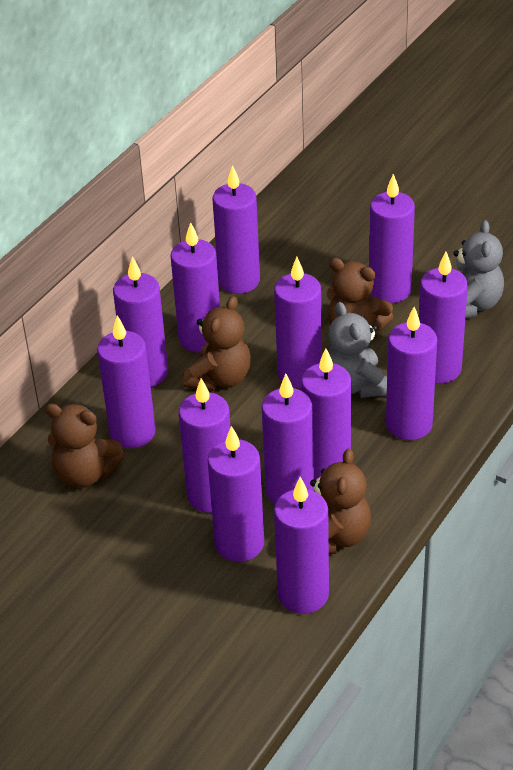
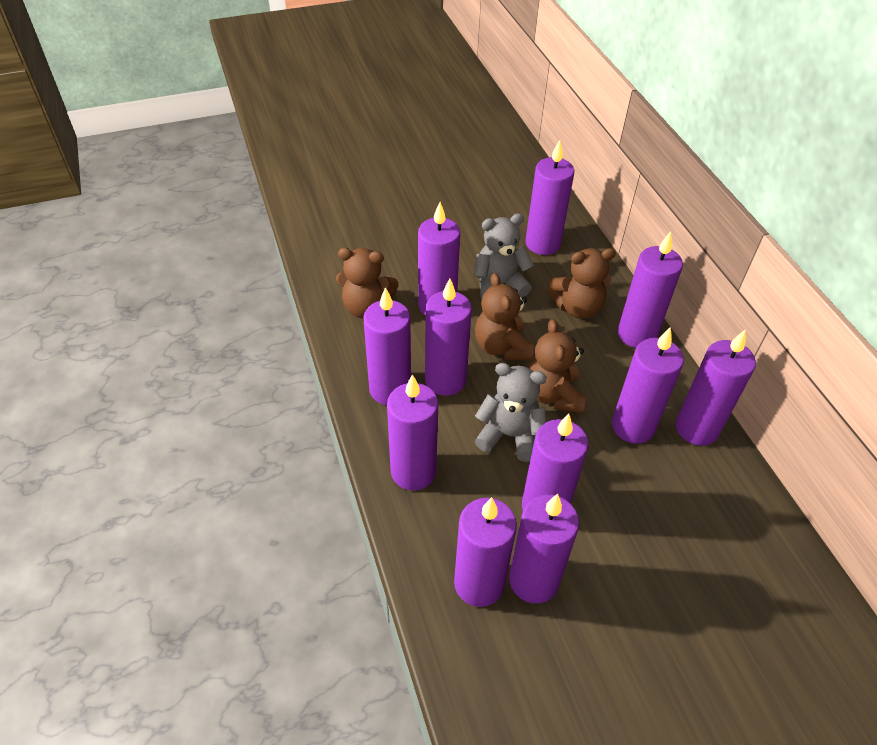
purple candle: [97,316,156,448] [113,256,168,387] [170,222,220,352] [179,378,231,513] [207,426,264,562] [213,165,260,294] [262,374,314,504] [274,257,322,388] [274,477,329,614] [301,348,351,480] [369,174,415,303] [386,307,437,440] [419,252,468,383] = 13 -> [363,287,411,405] [387,374,438,491] [418,202,460,316] [425,278,472,396] [454,497,517,607] [509,494,579,603] [522,414,588,509] [525,140,574,255] [612,327,684,444] [618,232,683,348] [676,330,756,446] = 11

